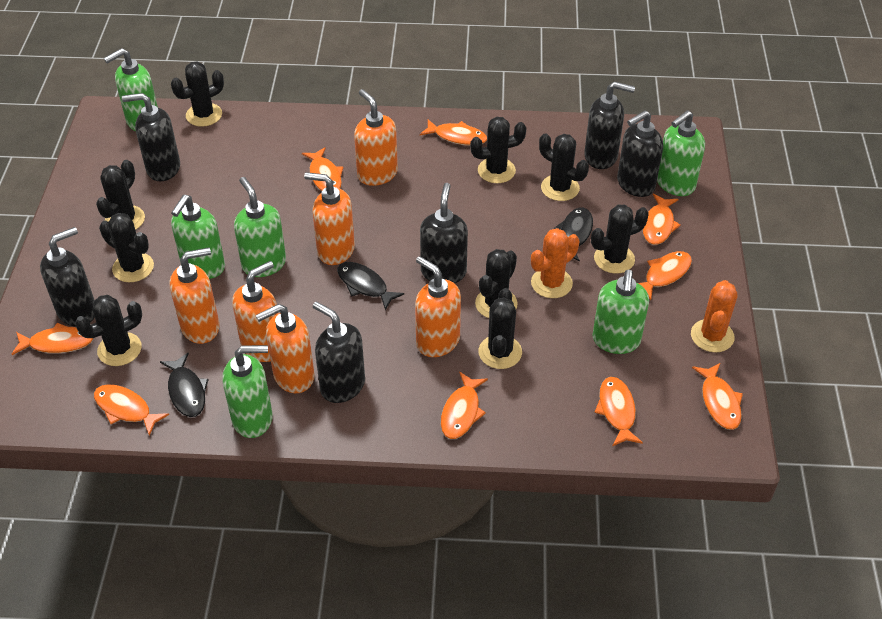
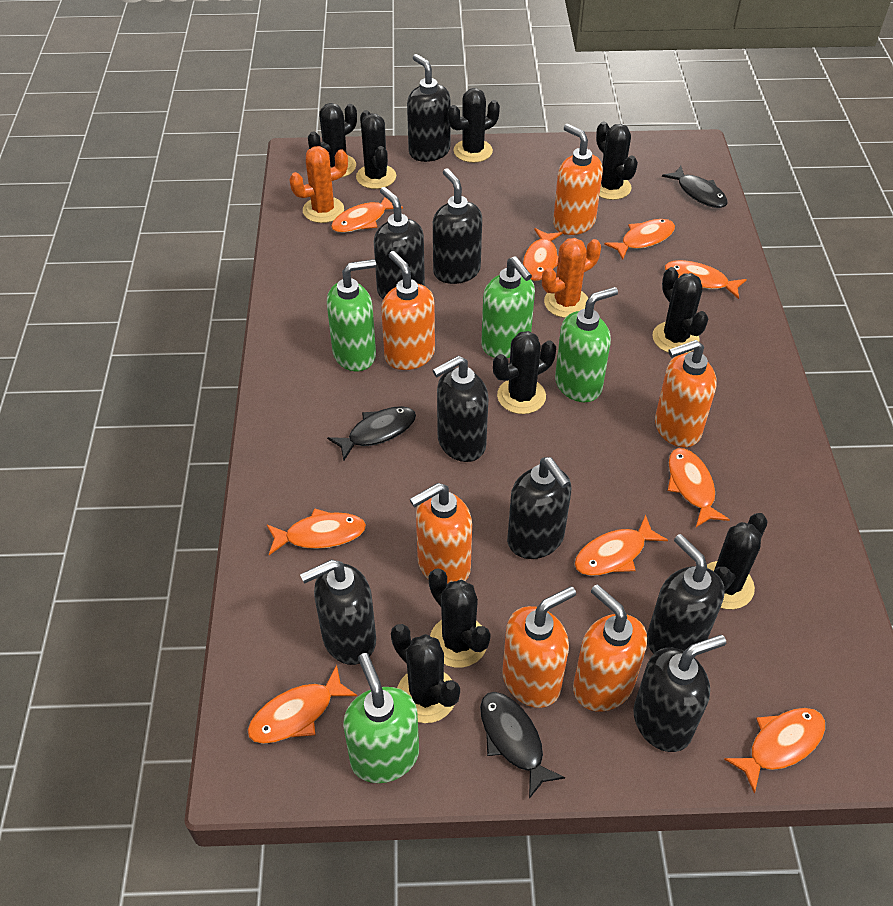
black soap dispenser: [40,227,95,327] [122,93,180,181] [313,301,365,403] [420,183,468,283] [584,82,635,169] [617,110,663,197] = 6 -> [300,560,376,665] [374,187,425,299] [407,54,451,162] [433,168,482,284] [433,356,489,462] [507,457,571,559] [633,635,726,752] [647,534,724,654] = 8
green soap dispenser: [104,48,158,131] [171,195,225,279] [222,345,273,438] [234,177,286,277] [592,270,649,354] [657,110,705,196] = 6 -> [327,259,376,371] [343,653,419,783] [481,256,535,358] [555,287,618,402] = 4

